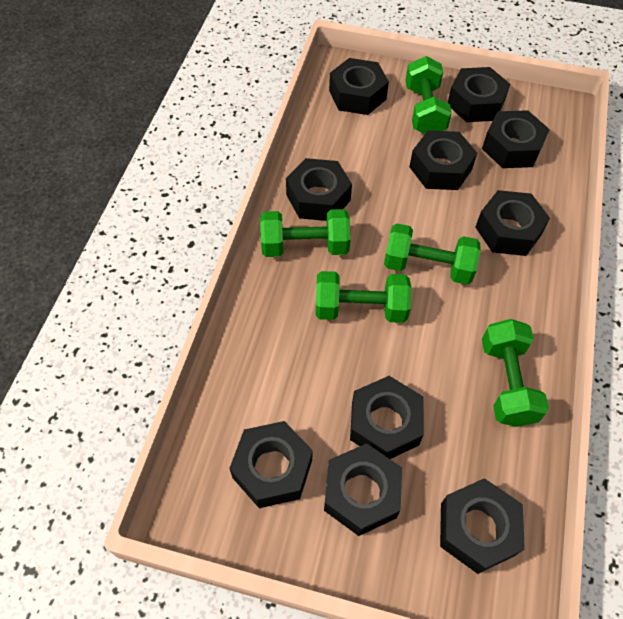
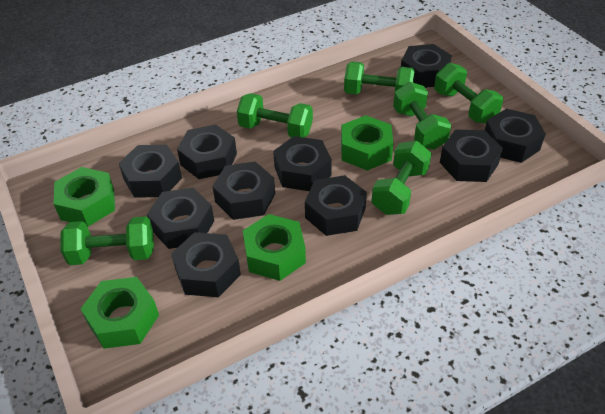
green dumbbell: [260,209,351,257] [315,271,412,323] [384,223,481,285] [405,56,452,134] [482,319,549,427] = 5 -> [60,216,154,265] [237,93,313,138] [344,61,415,95] [371,141,432,215] [393,82,451,150] [434,63,503,124] = 6
green nut: none = 0 -> [54,167,115,227] [81,277,159,349] [243,214,306,281] [341,115,393,171] = 4

